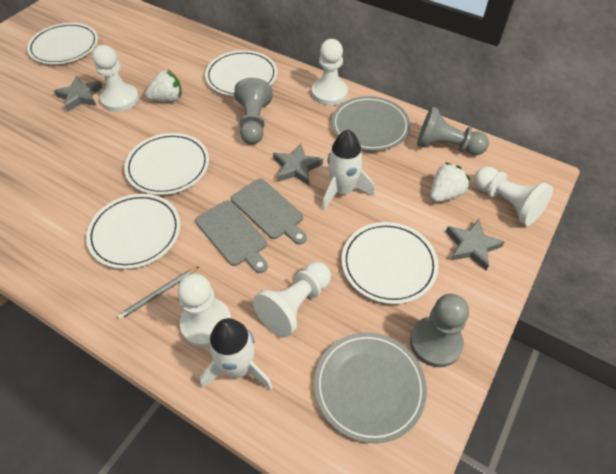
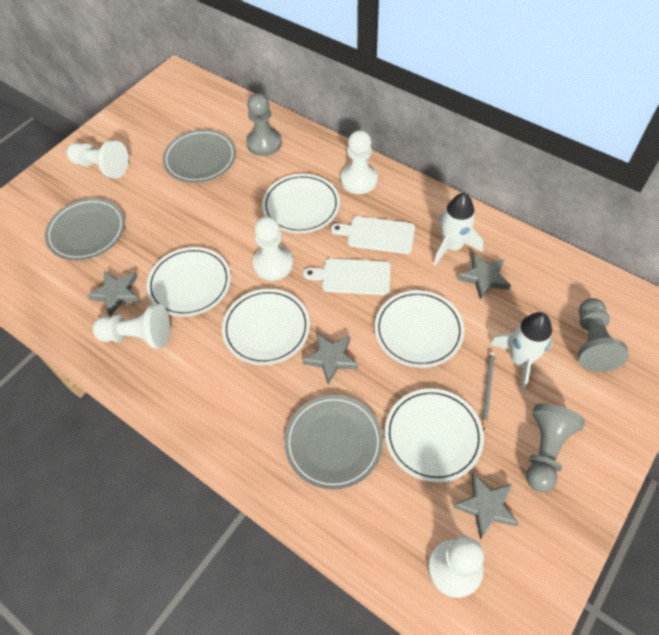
grey cutting board: [195,201,268,273] [231,179,307,245] = 2 -> none = 0
grey plate: [314,332,427,443] [332,96,410,151] = 2 -> [45,198,125,261] [163,129,236,183] [284,395,383,490] = 3
grey star: [54,76,103,112] [273,143,323,185] [446,219,505,270] = 3 -> [87,271,140,317] [302,333,358,384] [453,473,519,539] [457,253,511,300] = 4
white cutting board: none = 0 -> [303,258,391,295] [331,216,415,254] = 2
white strawberry: [145,70,182,102] [430,162,470,202] = 2 -> none = 0

